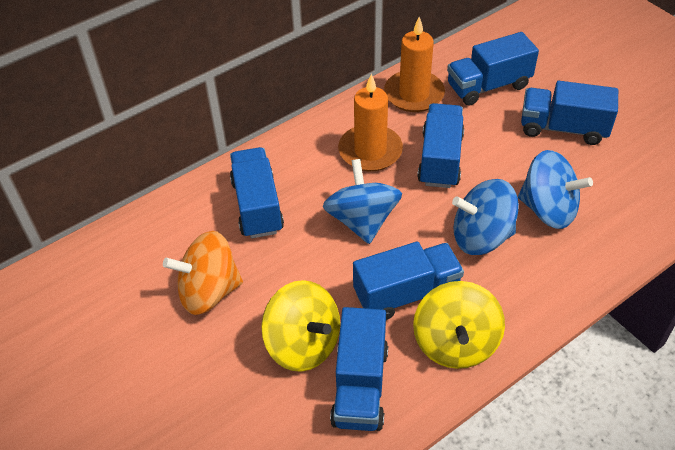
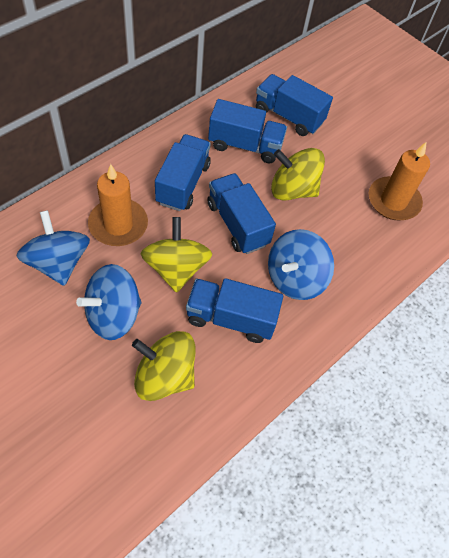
blue truck: [230,147,284,239] [330,307,388,431] [353,241,464,320] [417,103,464,188] [447,32,539,106] [521,81,618,145] = 6 -> [155,134,211,211] [186,278,283,343] [207,173,276,254] [208,99,287,164] [256,74,333,136] = 5
orange spinning top: [163,231,243,315] = 1 -> none = 0
yellow spinning top: [261,280,340,372] [413,281,505,369] = 2 -> [132,331,196,401] [140,217,212,293] [271,148,325,200] = 3

